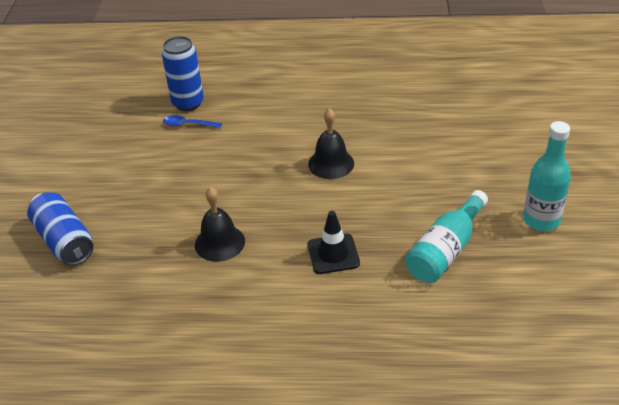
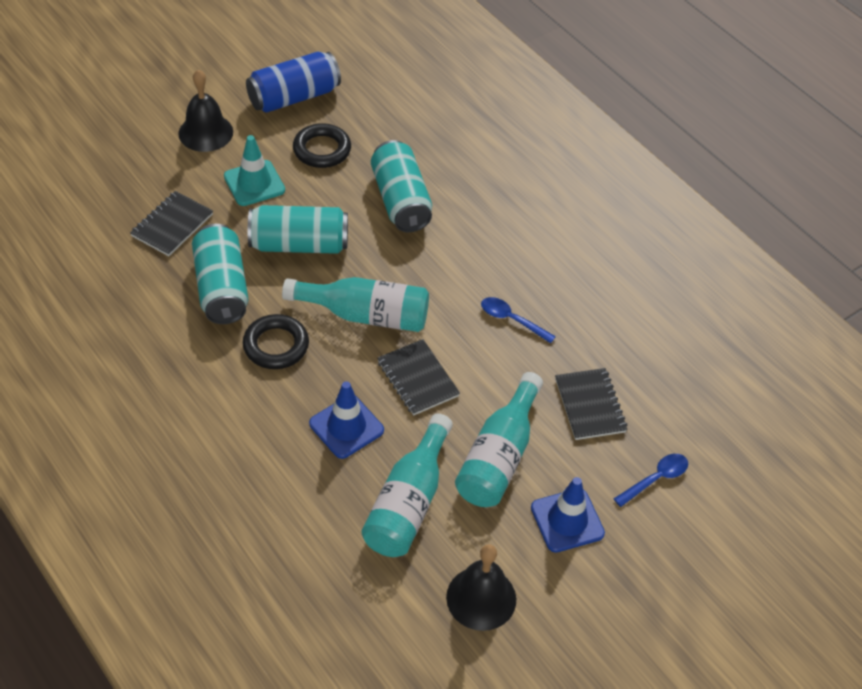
black notebook: none = 0 -> [130,191,213,256] [377,339,460,416] [555,368,627,440] = 3
black ring: none = 0 -> [243,314,309,369] [293,123,351,168] = 2
black traffic cone: [307,211,360,274] = 1 -> none = 0
blue can: [27,192,93,266] [162,36,204,111] = 2 -> [246,52,341,113] = 1
blue spoon: [163,115,222,128] = 1 -> [481,297,556,343] [614,454,688,507] = 2
blue traffic cone: none = 0 -> [309,381,384,459] [531,477,605,553] = 2
turquoise bottle: [405,190,488,283] [523,121,571,231] = 2 -> [282,277,429,332] [362,414,453,557] [455,372,543,507] = 3
turquoise can: none = 0 -> [192,224,248,324] [248,205,348,254] [371,140,432,232] = 3
turquoise traffic cone: none = 0 -> [224,135,285,206] = 1

